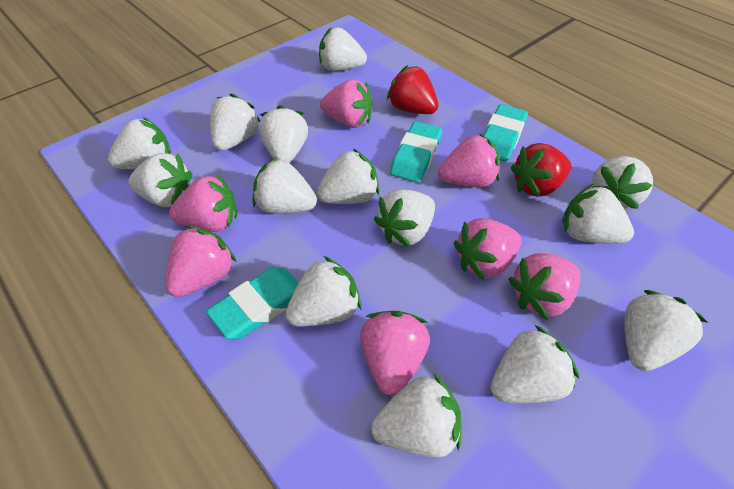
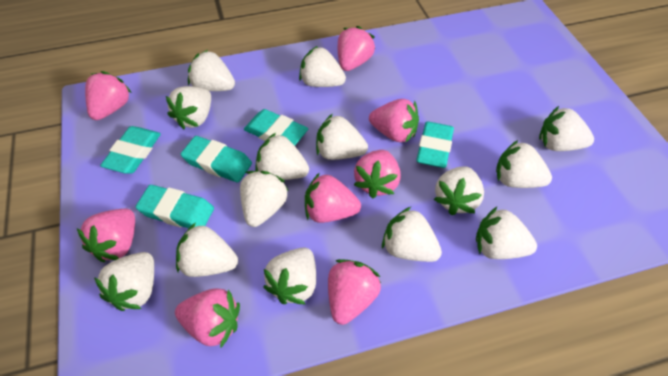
pink strawberry: [165,226,236,297] [169,174,237,232] [320,79,373,128] [360,311,430,396] [438,133,500,187] [454,218,522,281] [508,253,580,320] = 7 -> [77,209,135,262] [85,71,132,120] [175,288,240,348] [305,172,361,223] [328,259,381,325] [338,26,375,71] [354,150,401,199] [369,99,419,143] = 8
red strawberry: [387,65,438,114] [511,143,571,197] = 2 -> none = 0
turquoise eraser: [206,267,299,339] [390,121,442,183] [483,104,528,161] = 3 -> [100,126,161,174] [136,185,214,228] [181,136,252,183] [244,109,308,146] [416,121,454,168] = 5

